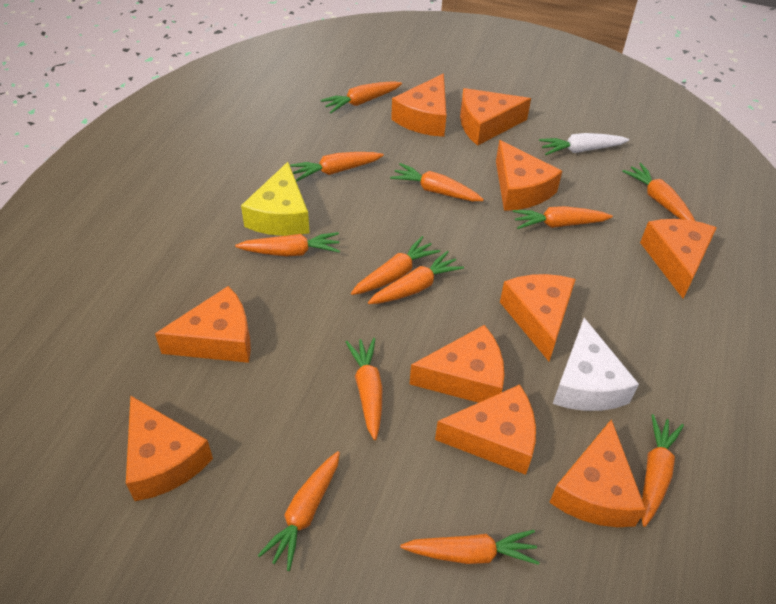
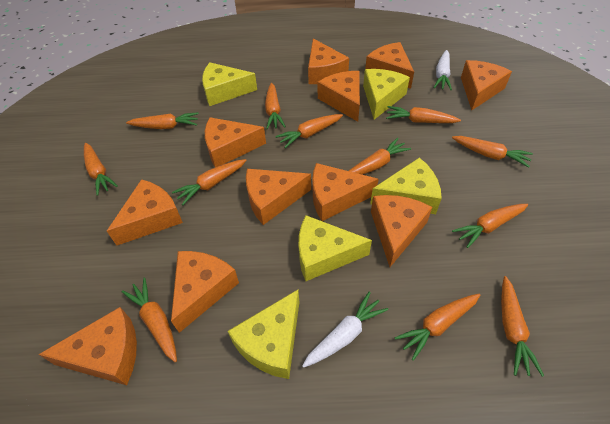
orange cheese: [126,395,213,501] [155,286,251,363] [391,74,446,137] [410,325,504,403] [435,384,536,475] [460,88,531,146] [496,140,562,211] [500,274,576,362] [549,419,646,527] [640,219,717,298] = 10 -> [38,307,137,385] [107,179,183,246] [171,251,239,333] [205,117,266,167] [246,169,311,225] [308,39,349,84] [312,163,378,221] [318,71,360,122] [365,42,414,89] [371,195,432,267] [461,60,512,110] = 11
white carrot: [539,133,629,155] = 1 -> [302,292,388,368] [433,50,452,90] = 2
white cheese: [553,318,639,411] = 1 -> none = 0
yellow cheese: [241,162,310,236] = 1 -> [202,62,257,106] [228,290,299,379] [299,215,372,281] [363,69,410,120] [370,157,442,214] = 5

